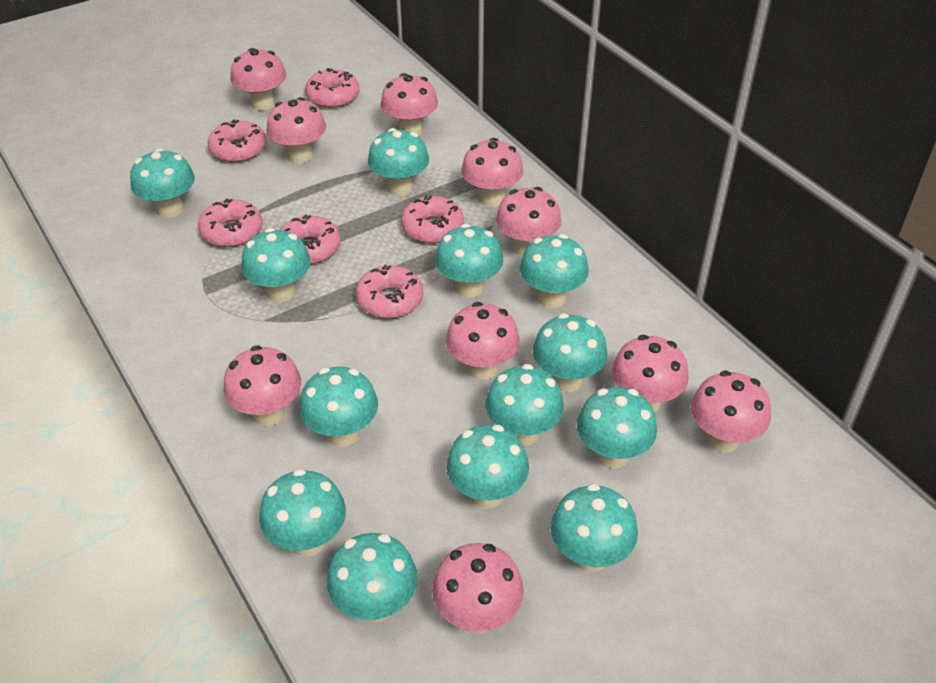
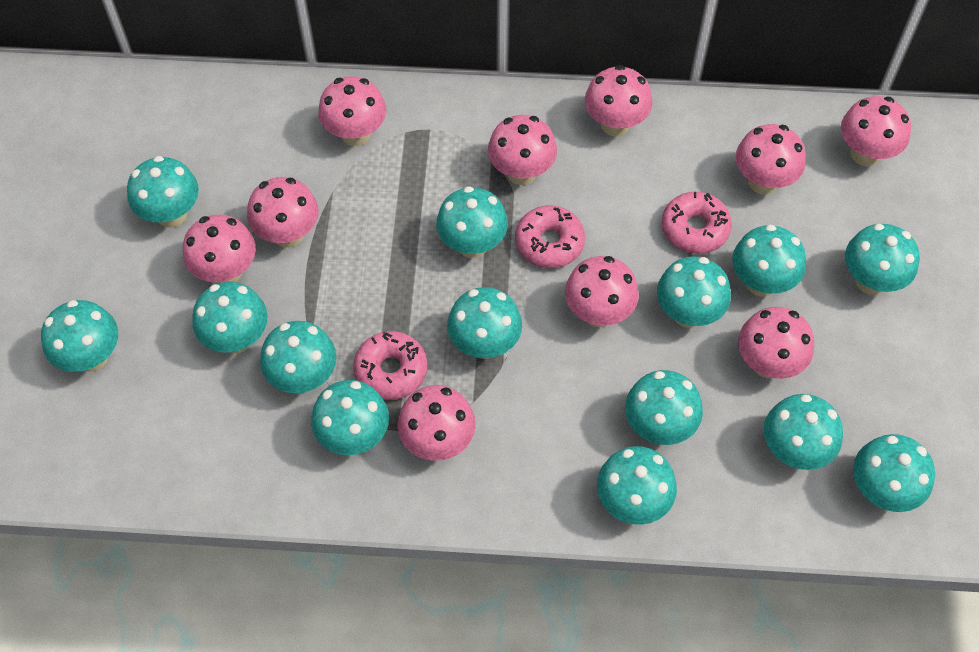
pink donut: [198,198,262,247] [208,119,266,162] [280,214,341,264] [305,68,360,108] [355,265,423,318] [401,195,464,243] = 6 -> [353,331,427,400] [515,205,585,268] [662,192,732,254] = 3
turquoise mushroom: [130,148,195,218] [241,228,311,302] [259,469,346,557] [299,367,378,447] [327,533,418,623] [368,128,429,196] [435,224,503,298] [446,425,529,509] [485,364,564,446] [520,234,589,308] [533,313,607,392] [550,484,638,573] [577,387,657,469] = 13 -> [41,300,118,372] [127,156,199,228] [192,282,268,353] [260,321,336,393] [311,380,389,455] [436,186,508,258] [447,287,522,359] [597,446,677,525] [625,370,703,445] [657,256,731,328] [732,224,806,297] [764,394,843,470] [845,224,920,295] [853,434,935,512] = 14

